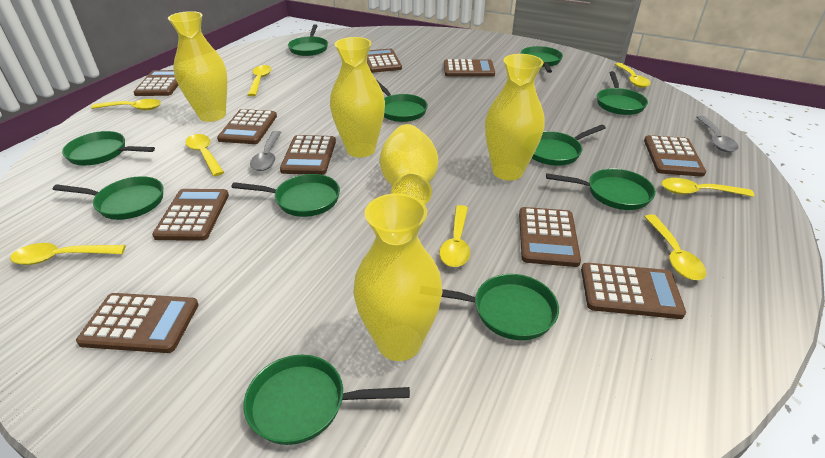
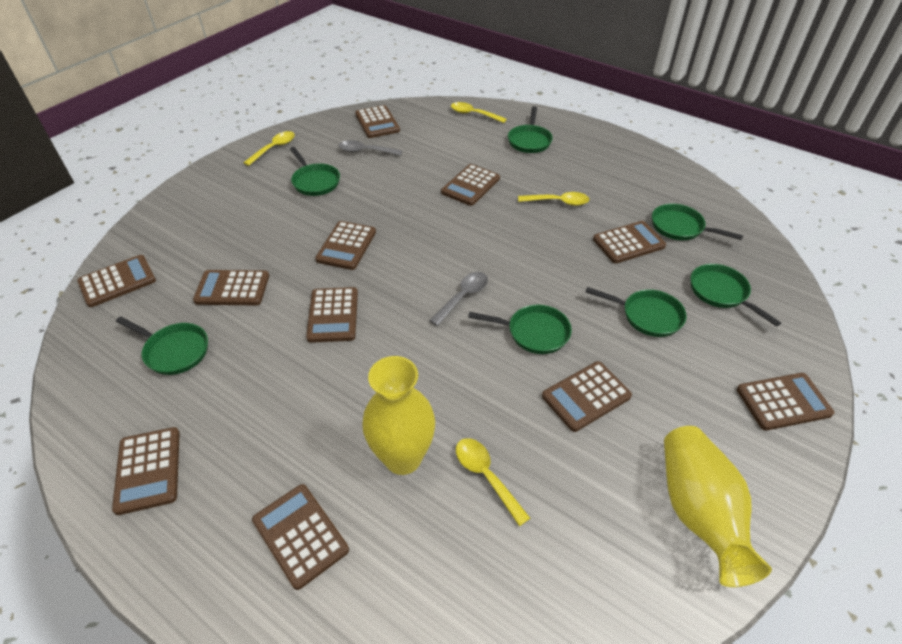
brown calculator: [76,293,199,353] [134,70,178,96] [152,189,229,241] [217,109,277,144] [280,135,336,175] [367,48,402,73] [444,59,495,77] [519,207,581,267] [581,263,686,319] [644,135,706,177] = 10 -> [77,255,156,307] [112,427,180,515] [193,270,269,305] [252,484,349,590] [306,287,358,343] [315,221,376,270] [355,105,400,138] [441,164,500,206] [542,361,632,432] [593,221,666,263] [737,373,834,430] = 11
green pan: [53,176,163,220] [62,131,155,165] [232,174,340,217] [244,355,410,445] [288,24,328,56] [377,80,428,122] [442,274,559,340] [521,46,563,73] [532,125,606,166] [546,168,656,210] [597,71,648,115] = 11 -> [116,317,208,375] [290,147,340,196] [468,305,572,354] [508,106,553,153] [586,287,687,337] [652,203,743,240] [691,264,781,327] = 7
yellow spoon: [10,243,126,265] [91,99,161,110] [185,134,224,176] [248,65,271,96] [439,205,470,267] [615,63,651,88] [644,214,706,280] [661,178,755,197] = 8 -> [243,131,295,166] [451,102,507,123] [456,438,530,526] [518,192,589,206] = 4
yellow vase: [168,11,227,122] [330,37,385,158] [353,193,443,361] [380,124,438,205] [485,54,545,181] = 5 -> [362,356,435,475] [664,426,772,587] = 2

